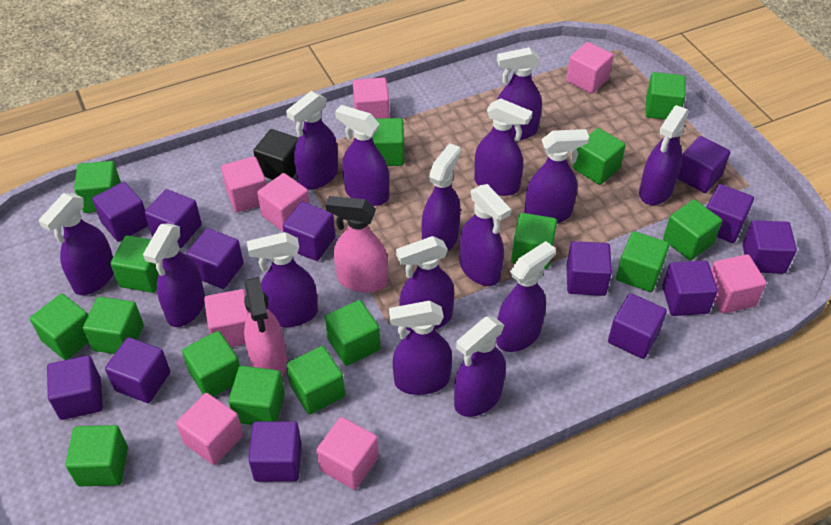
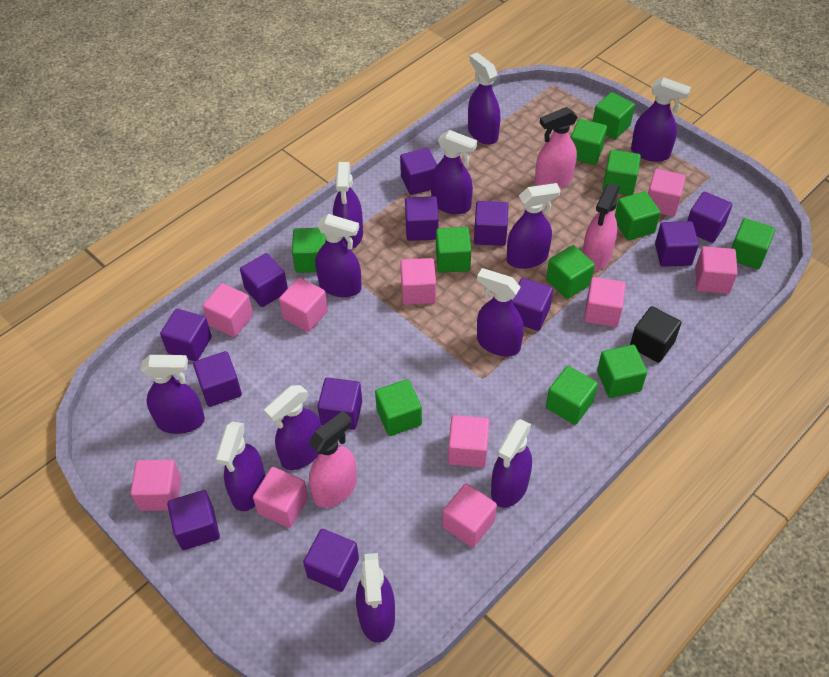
green cube: [30,294,89,360] [65,425,128,486] [74,161,121,213] [83,297,144,354] [111,235,159,293] [182,331,240,397] [229,366,285,425] [287,346,345,414] [325,300,381,366] [372,118,404,166] [511,213,557,269] [573,128,626,185] [616,231,669,292] [645,72,686,120] [663,199,722,260] = 15 -> [292,228,326,273] [375,379,422,436] [436,227,471,273] [546,245,595,299] [546,366,598,425] [570,119,607,165] [593,92,635,140] [597,345,647,398] [602,150,641,195] [615,191,661,241] [731,218,775,270] = 11
pink cube: [176,393,243,465] [204,289,249,347] [221,156,267,213] [257,173,310,231] [316,417,379,490] [353,78,390,119] [566,42,614,94] [711,254,767,314] = 8 -> [130,460,181,511] [202,283,253,337] [253,467,308,528] [279,277,328,332] [400,258,436,305] [443,483,497,548] [448,415,489,468] [584,277,626,327] [648,169,686,217] [695,246,738,294] = 10
pink spray bottle: [244,277,287,376] [326,196,388,292] = 2 -> [308,411,357,508] [535,107,577,188] [582,183,620,271] = 3
purple cube: [47,355,103,420] [92,182,148,242] [105,337,170,403] [145,189,202,248] [186,228,244,289] [248,421,302,482] [283,202,335,261] [566,241,612,296] [608,293,667,359] [662,261,718,316] [677,136,730,193] [706,184,754,243] [742,220,797,274] = 13 -> [160,309,212,361] [167,490,220,550] [193,351,242,407] [240,253,288,307] [303,529,359,592] [317,377,362,430] [400,148,437,195] [405,196,439,241] [474,201,508,246] [512,278,553,331] [655,221,699,267] [687,192,732,243] = 12
purple spray bottle: [38,193,114,295] [143,223,205,327] [247,232,318,327] [286,91,338,190] [335,105,389,206] [389,301,452,395] [396,236,454,331] [421,143,461,252] [454,317,506,417] [460,184,511,286] [474,98,533,196] [496,241,555,352] [497,47,542,141] [524,129,589,224] [639,105,689,205] = 15 -> [141,355,205,434] [215,421,265,511] [264,385,322,470] [315,214,362,297] [333,162,363,249] [356,553,395,643] [431,130,477,214] [468,53,500,145] [477,268,524,357] [491,419,532,508] [507,183,560,269] [631,77,691,162] = 12

